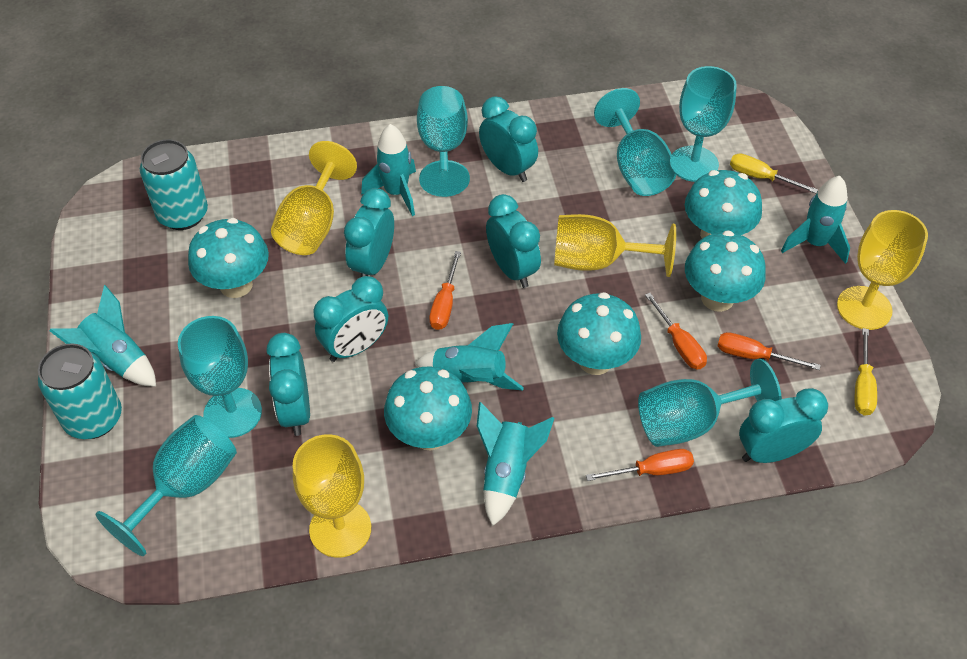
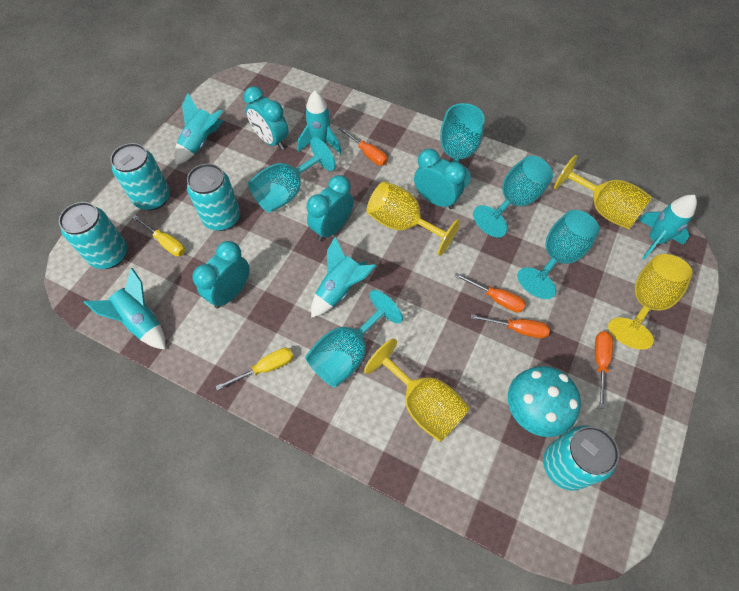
turquoise can: [38,343,122,439] [140,139,208,230] = 2 -> [59,202,127,269] [110,143,170,211] [187,164,240,231] [543,425,619,491] = 4
turquoise clock: [267,333,310,436] [314,276,388,362] [344,188,394,277] [479,96,538,182] [486,194,541,288] [739,388,828,463] = 6 -> [192,241,249,308] [244,86,289,150] [307,175,354,241] [414,149,466,210] = 4
turquoise goblet: [96,415,237,556] [178,316,262,438] [417,86,470,197] [594,88,677,196] [638,359,782,447] [672,66,737,182] = 6 -> [248,137,336,213] [305,290,403,388] [440,103,485,188] [473,156,553,237] [517,210,599,299] = 5
turquoise mushroom: [188,218,269,298] [384,367,472,450] [557,292,641,375] [685,170,762,238] [685,230,766,312] = 5 -> [508,366,581,437] = 1

